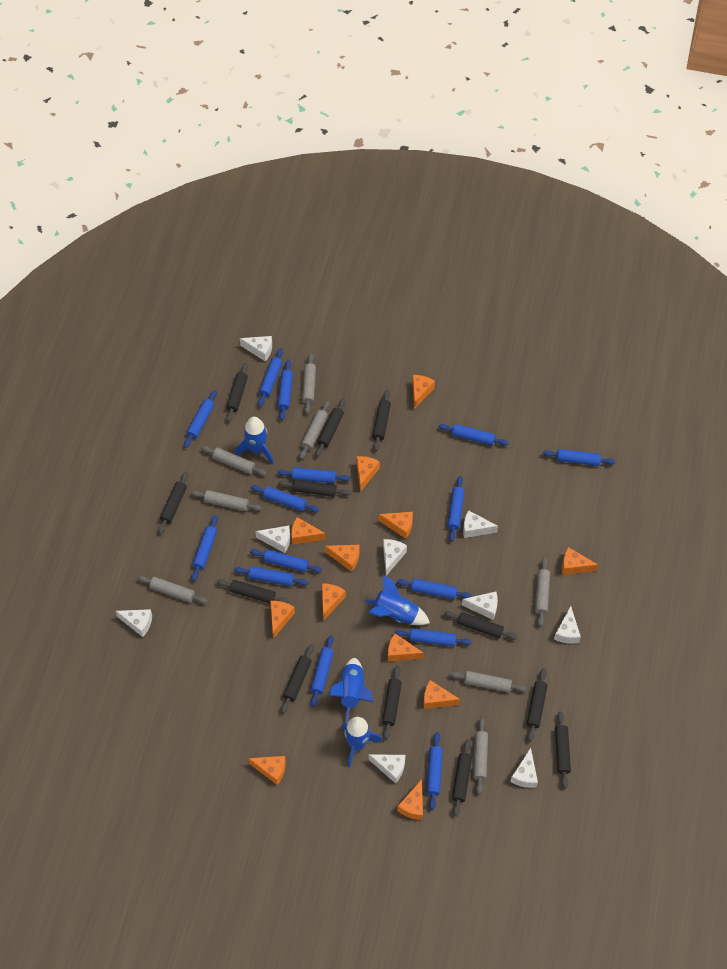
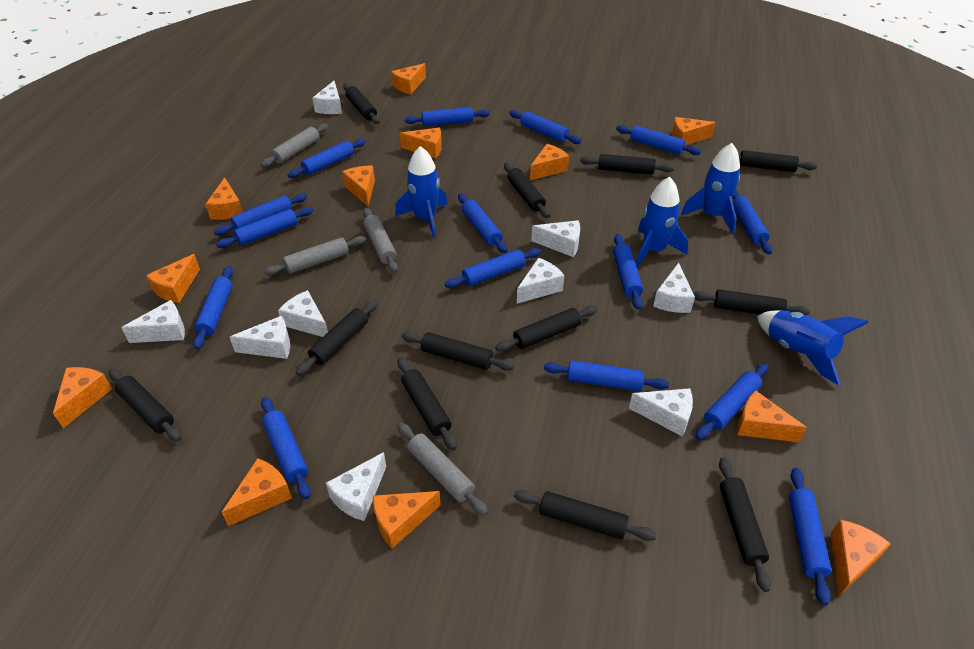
grey rolling pin: [137,575,207,604] [191,490,262,511] [201,446,267,476] [299,401,329,459] [302,354,316,414] [450,671,527,692] [473,717,488,794] [535,557,550,627] = 8 -> [261,124,328,167] [264,236,366,276] [363,208,398,273] [397,423,488,516] = 4

